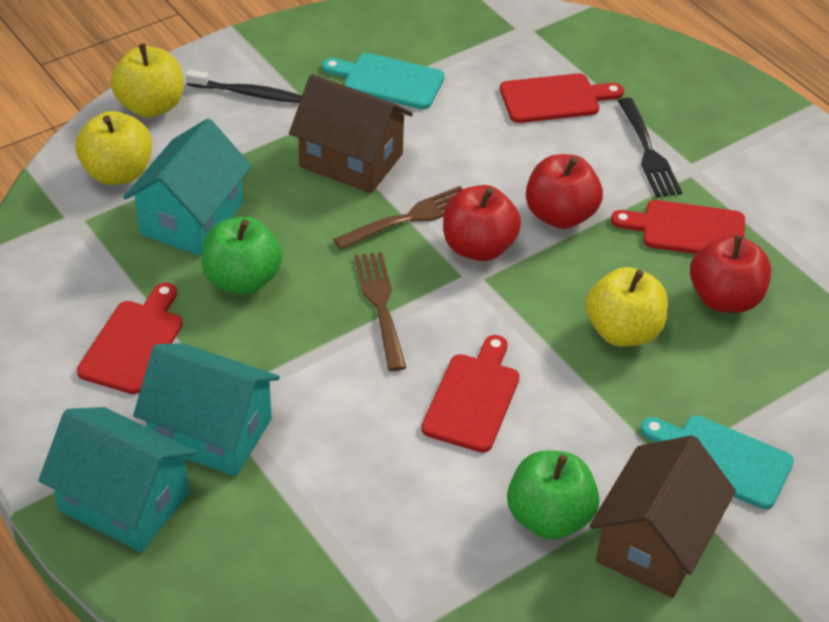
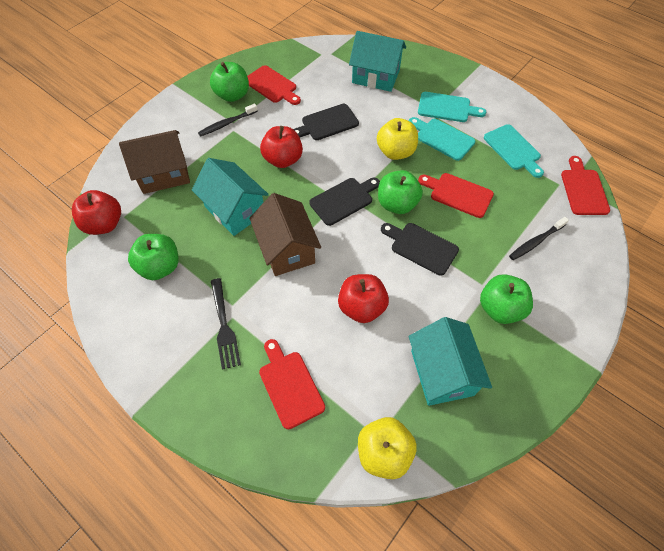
black cutting board: none = 0 -> [293,104,359,140] [309,178,380,226] [381,223,459,276] = 3
black toothbrush: [186,70,302,103] = 1 -> [198,103,258,137] [509,217,569,260] = 2
brown fork: [333,186,462,250] [354,252,406,371] = 2 -> none = 0
green apple: [201,216,282,295] [507,450,599,540] = 2 -> [128,234,179,280] [210,62,249,102] [378,170,423,214] [480,274,533,324] = 4
turquoise cutting board: [322,53,445,109] [640,415,794,509] = 2 -> [409,117,476,161] [418,92,486,122] [484,124,544,178] = 3
yellow apple: [75,111,152,185] [111,44,184,117] [586,267,668,347] = 3 -> [358,417,417,479] [377,118,418,160] = 2

